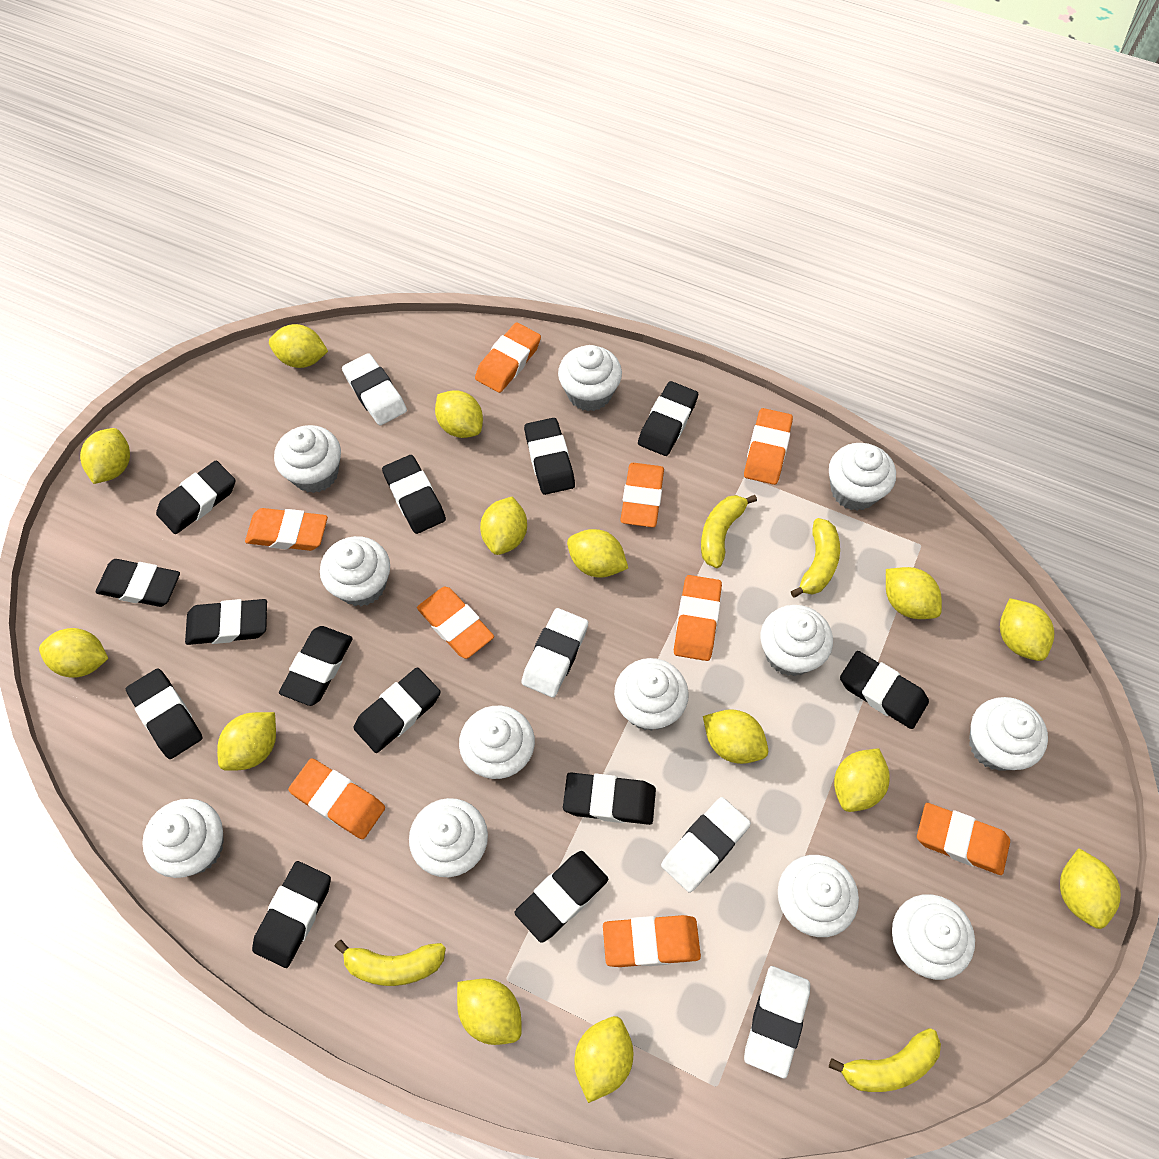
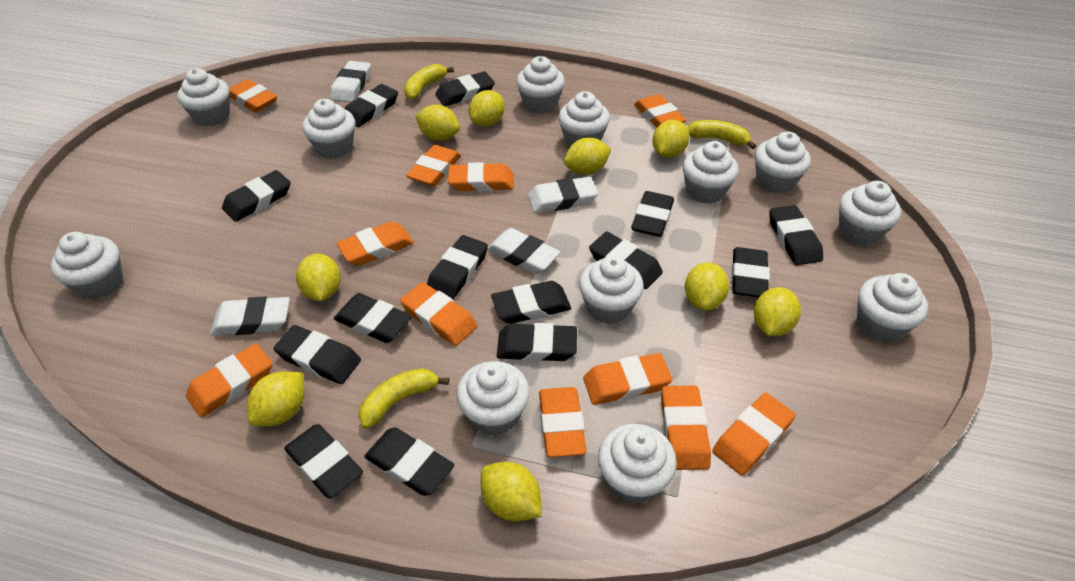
black eraser: [96,559,180,607] [126,668,203,759] [156,461,235,534] [185,599,267,645] [252,861,331,968] [279,626,353,706] [353,667,440,753] [382,455,446,534] [514,851,609,943] [524,418,575,495] [563,772,656,825] [638,381,698,456] [840,651,929,729] = 13 -> [222,170,291,222] [273,325,361,384] [284,424,363,499] [334,293,412,343] [344,84,398,127] [364,427,455,496] [427,235,488,299] [435,72,495,106] [491,281,571,324] [497,323,577,362] [589,231,663,289] [631,191,674,237] [732,247,770,298] [769,205,823,265] = 14
orange eraser: [245,508,328,551] [288,759,385,839] [417,586,494,659] [475,322,541,393] [603,915,701,967] [620,463,664,527] [674,575,722,661] [744,408,793,485] [917,803,1010,875] = 9 -> [186,343,273,417] [229,79,277,112] [336,221,414,266] [400,282,478,346] [406,145,462,186] [448,162,514,192] [539,387,587,457] [583,353,673,405] [634,94,686,128] [661,386,711,470] [712,393,796,476] = 11
yellow banana: [334,940,446,986] [701,495,757,568] [791,518,840,598] [829,1028,941,1092] = 4 -> [358,368,449,429] [404,64,454,100] [687,120,756,149] = 3
yellow lemon: [39,628,108,678] [80,428,130,484] [217,712,276,771] [269,324,328,368] [435,390,483,438] [457,979,522,1045] [480,496,527,555] [567,529,628,578] [574,1016,633,1103] [703,709,768,764] [834,748,890,812] [886,567,942,619] [1000,598,1054,661] [1060,848,1121,929] = 14 -> [247,372,304,427] [296,254,341,301] [415,105,460,141] [469,90,505,127] [481,462,542,521] [564,137,611,175] [652,120,689,158] [685,262,729,311] [754,287,801,336] = 9

